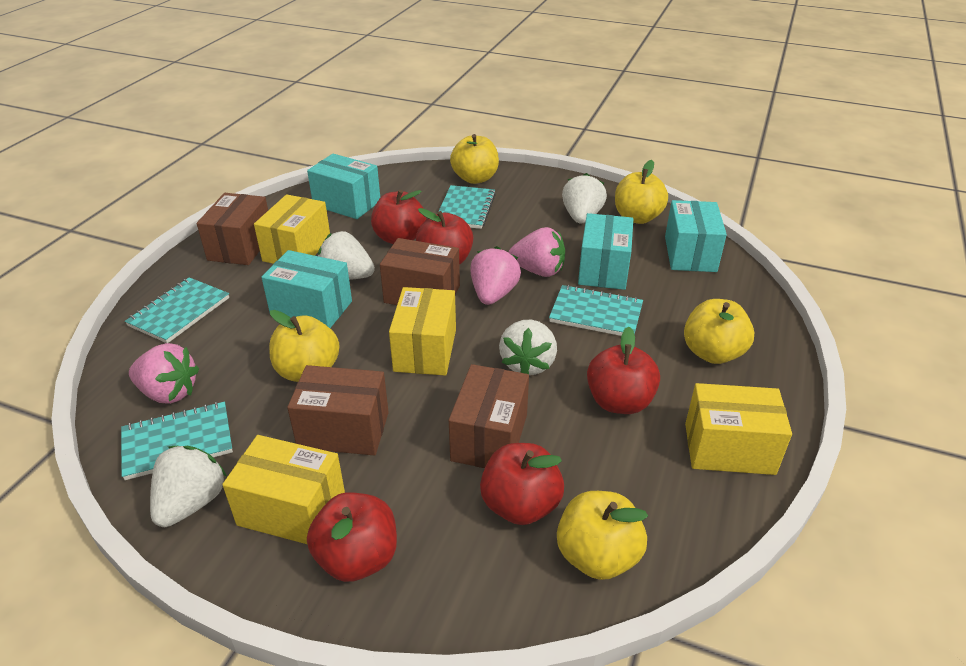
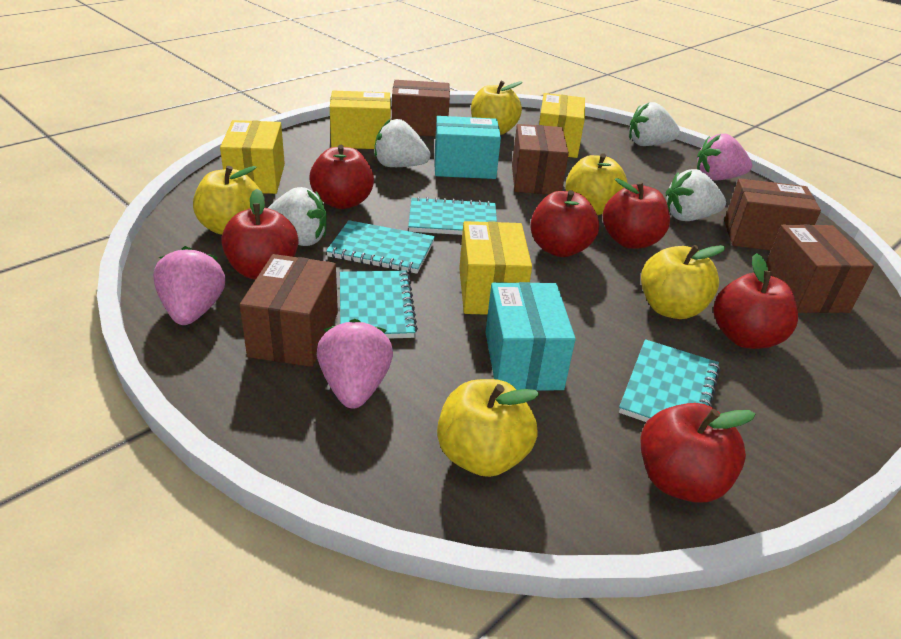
brown box: [197,193,268,265] [287,365,389,456] [380,238,460,305] [449,364,529,468] = 4 -> [240,254,338,367] [392,80,450,137] [512,124,569,194] [724,178,821,250] [766,224,874,313] = 5
red apple: [307,492,397,582] [371,190,426,244] [416,208,473,265] [480,443,564,525] [587,327,660,414] = 5 -> [221,189,298,279] [309,145,374,209] [530,190,599,257] [603,178,670,249] [641,403,755,503] [713,253,798,349] = 6
turquoise box: [261,250,352,328] [307,154,380,219] [578,213,633,290] [665,200,727,272] = 4 -> [434,116,501,179] [485,282,576,391] = 2

